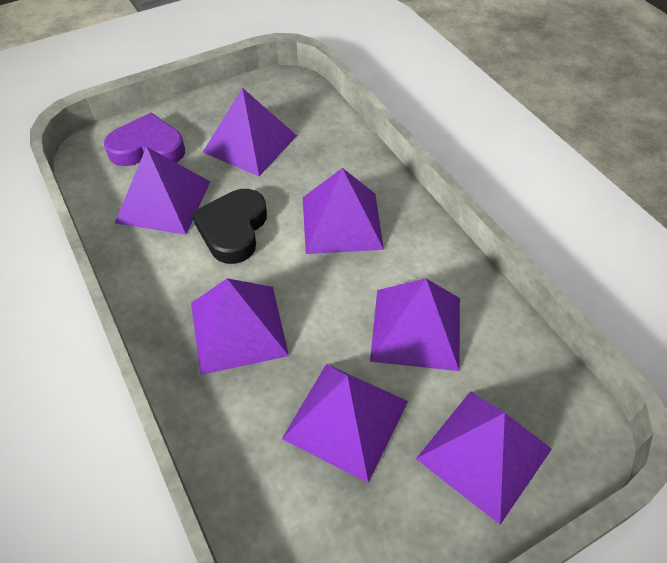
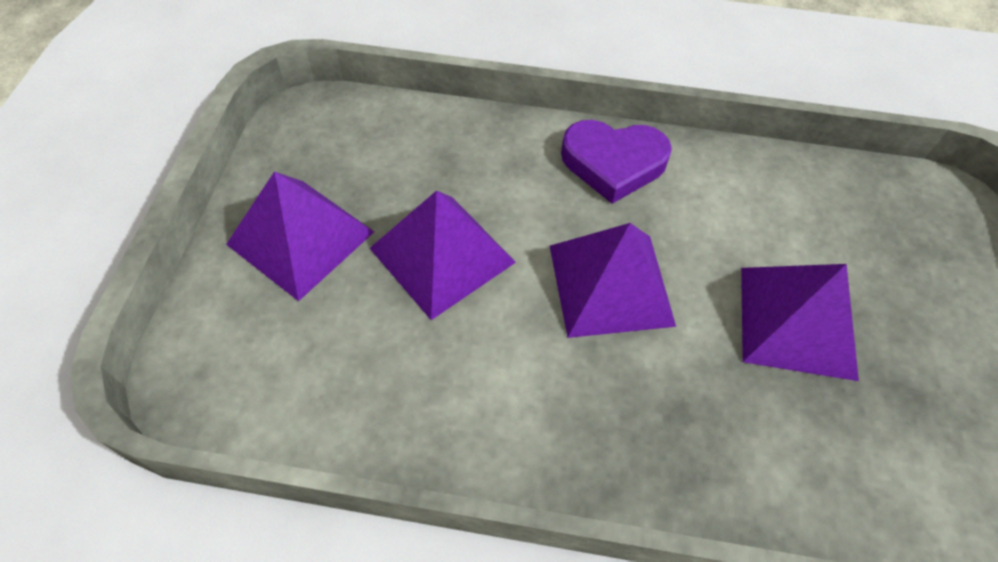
black heart: [192,189,267,264] = 1 -> none = 0
purple pyramid: [115,147,210,235] [191,278,289,375] [203,88,297,176] [282,364,408,483] [303,168,384,254] [370,278,460,371] [416,392,552,525] = 7 -> [226,171,374,301] [370,190,516,320] [550,223,676,338] [741,264,859,381] = 4

